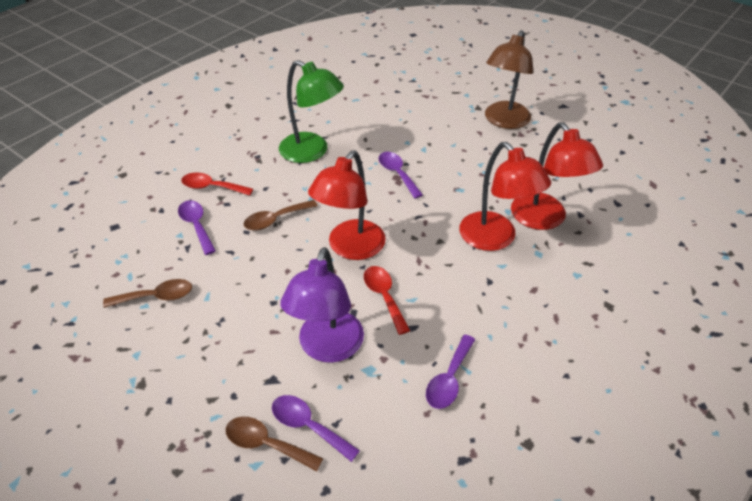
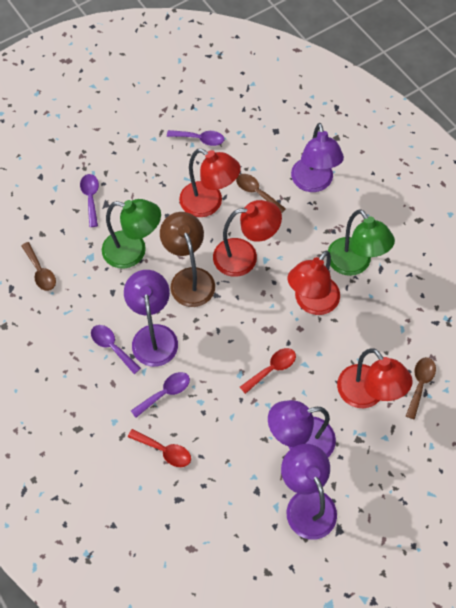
green lamp: [279,60,344,163] = 1 -> [102,199,161,269] [327,209,395,276] = 2
purple lamp: [280,247,364,363] = 1 -> [124,270,178,367] [268,400,336,457] [281,444,337,540] [291,123,344,192] = 4
red lamp: [308,150,386,260] [459,142,551,251] [511,122,603,230] = 3 -> [179,149,241,217] [213,200,282,277] [287,251,340,315] [337,348,413,408] = 4

